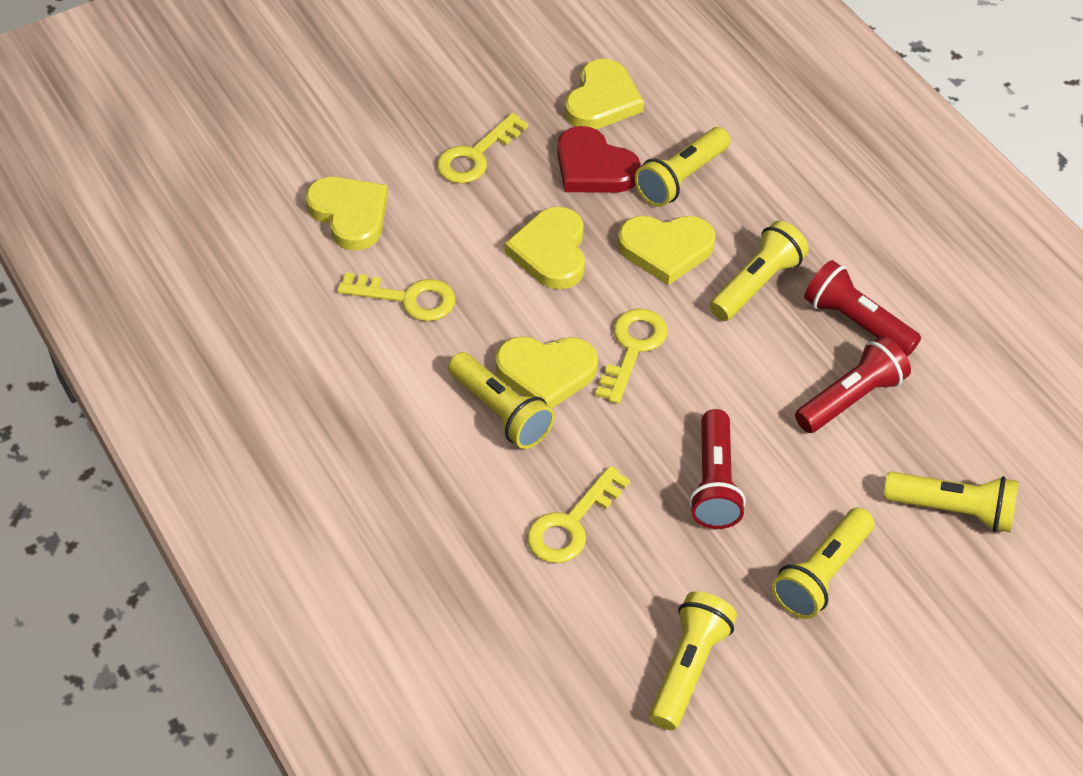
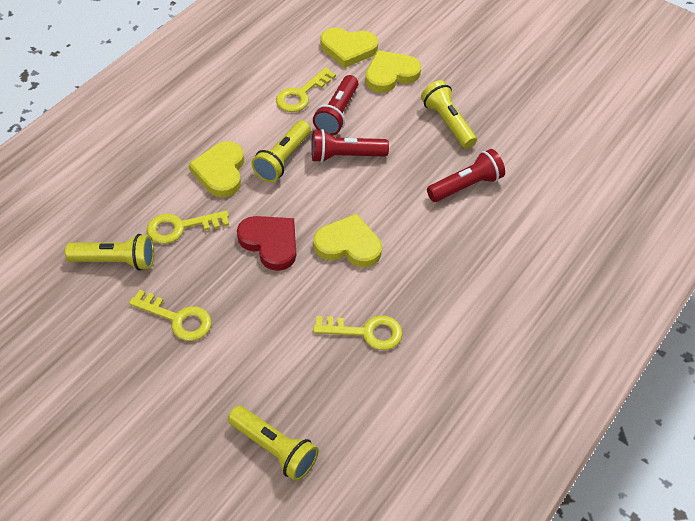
yellow flashlight: [448,352,555,449] [635,127,731,207] [649,591,737,730] [709,221,809,321] [772,507,875,619] [883,471,1019,532] = 6 -> [65,234,154,271] [228,405,319,481] [251,120,311,182] [421,80,477,149] = 4
yellow heart: [305,177,388,250] [495,336,598,408] [505,206,585,289] [565,58,644,129] [618,216,716,285] = 5 -> [189,141,244,197] [313,213,382,267] [321,28,378,68] [365,50,421,93] = 4

